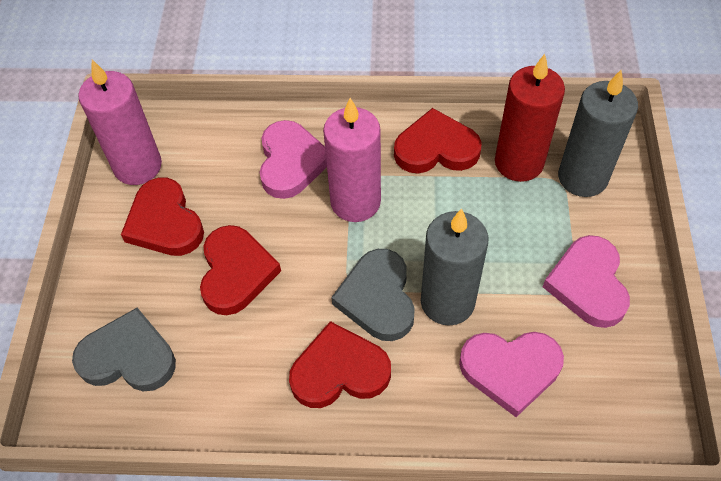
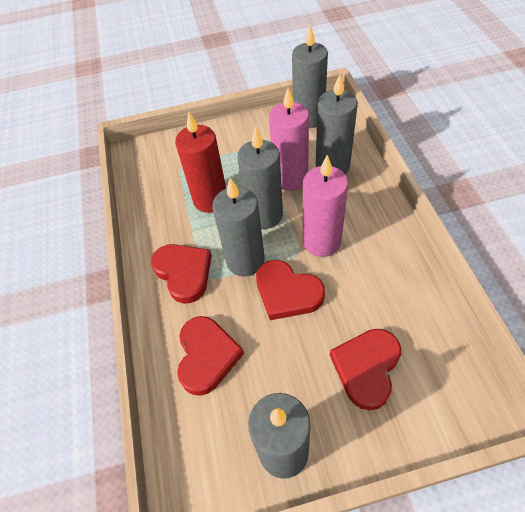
grey candle: [421,208,489,326] [558,70,638,197] = 2 -> [212,178,265,276] [237,127,283,229] [248,393,311,479] [292,24,328,128] [316,74,358,174] = 5
grey heart: [72,308,176,392] [331,249,415,341] = 2 -> none = 0
pink heart: [259,120,327,199] [459,332,564,417] [543,235,630,328] = 3 -> none = 0

